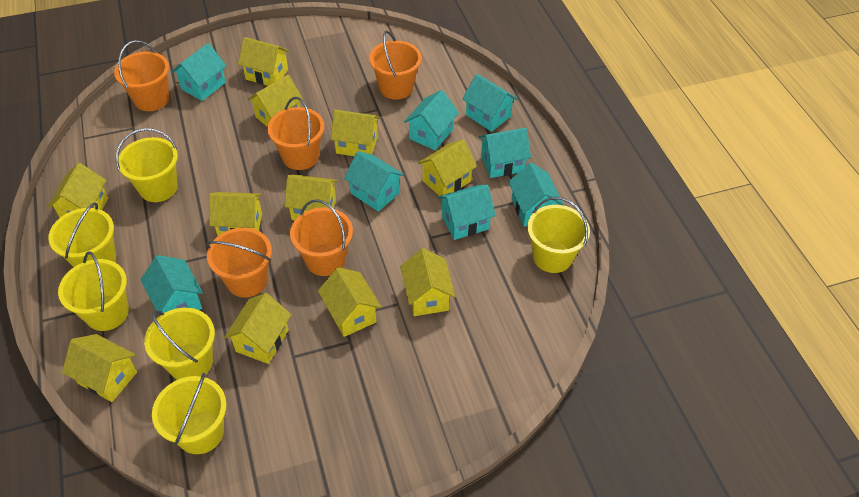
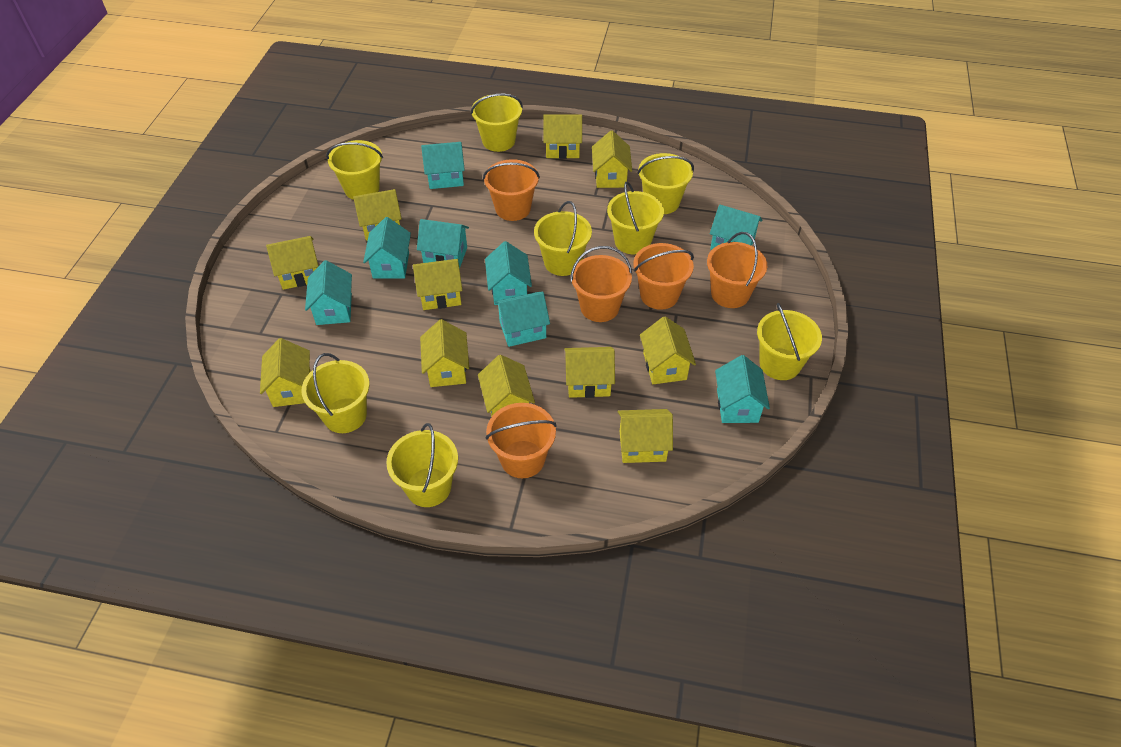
yellow bucket: [48,202,116,267] [58,251,129,331] [116,128,178,202] [144,308,215,380] [152,373,227,454] [527,197,590,273] = 6 -> [301,353,370,433] [326,140,383,200] [386,423,458,507] [471,94,523,152] [534,201,592,276] [607,181,664,254] [637,153,694,214] [757,303,822,380] = 8

